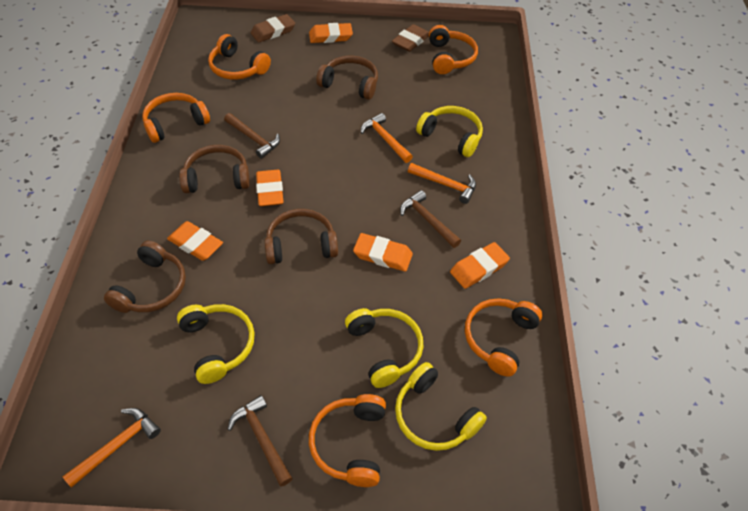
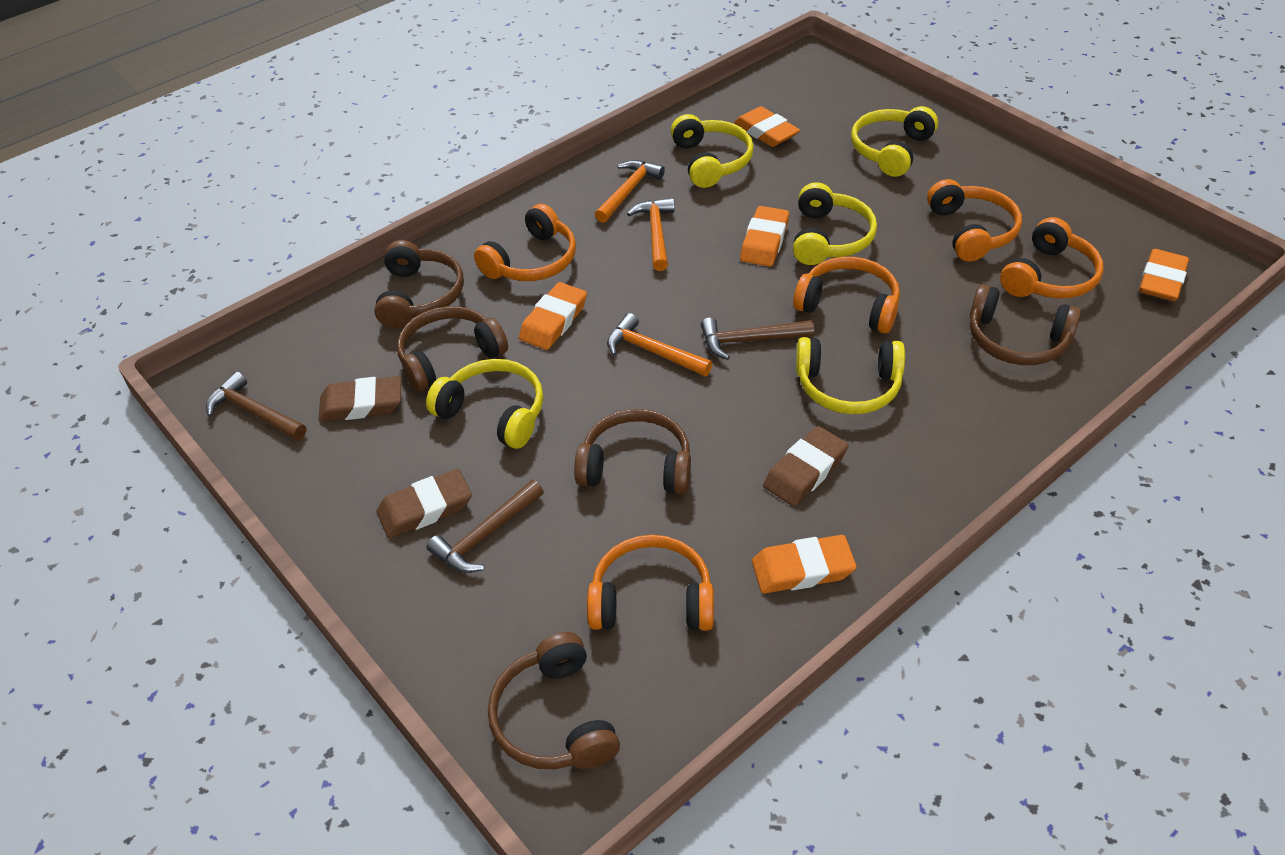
brown eraser: [250,14,295,43] [392,24,429,52] = 2 -> [318,376,401,421] [377,469,472,538] [763,426,848,506] = 3
brown headphones: [104,241,186,313] [179,145,250,193] [265,209,338,264] [316,56,378,100] = 4 -> [374,240,464,328] [397,306,508,392] [488,632,620,769] [574,409,691,494] [970,284,1081,365] = 5
yellow headphones: [177,304,255,384] [345,308,423,388] [395,362,487,451] [416,106,483,157] = 4 -> [426,359,543,449] [671,114,754,188] [793,182,877,265] [796,337,905,414] [851,106,938,177] = 5

